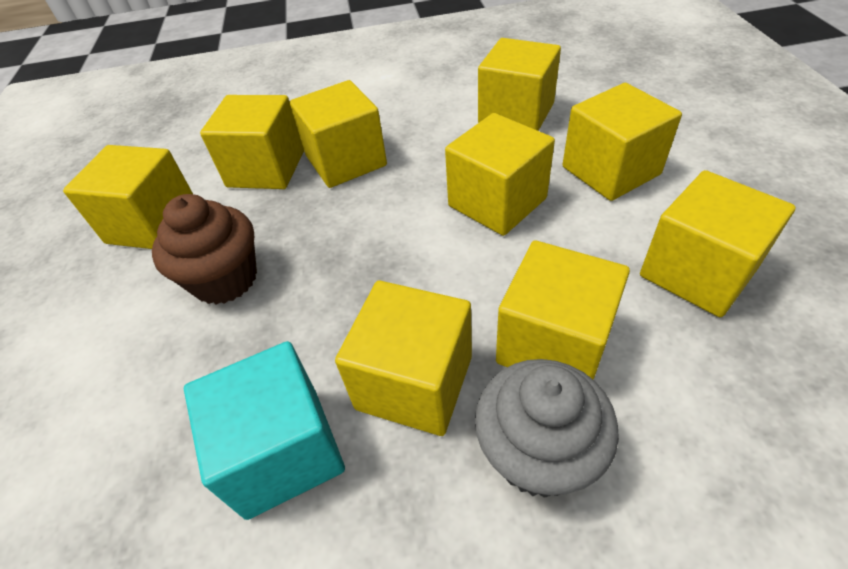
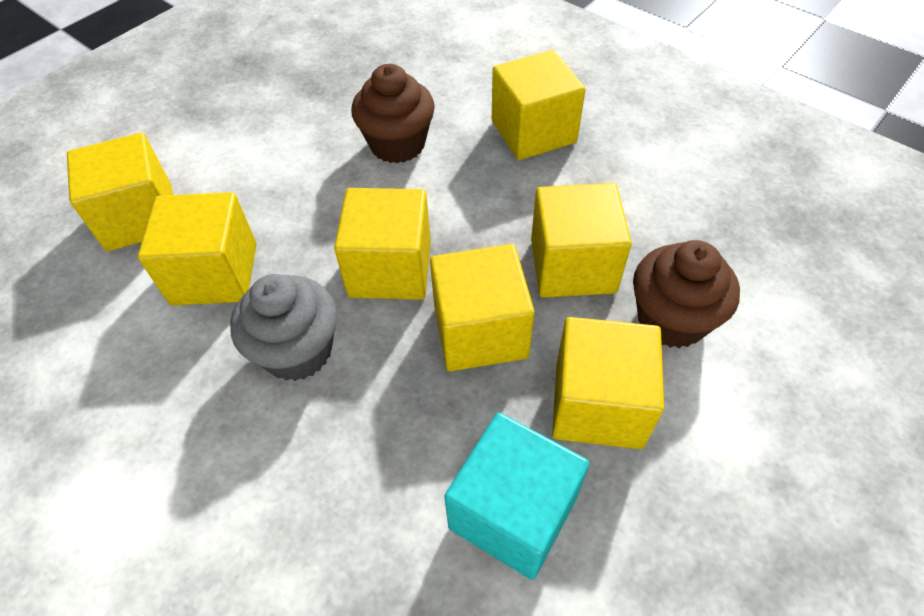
brown cupcake: [152,194,257,304] = 1 -> [351,64,435,163] [633,240,740,348] = 2
yellow cube: [63,145,193,249] [200,95,304,189] [290,80,387,188] [335,281,472,436] [445,113,555,236] [478,38,561,131] [496,240,630,380] [562,83,682,201] [640,170,796,317] = 9 -> [67,133,173,251] [138,192,256,306] [334,188,431,300] [430,244,535,371] [492,50,585,160] [531,183,632,298] [552,317,664,449] = 7

